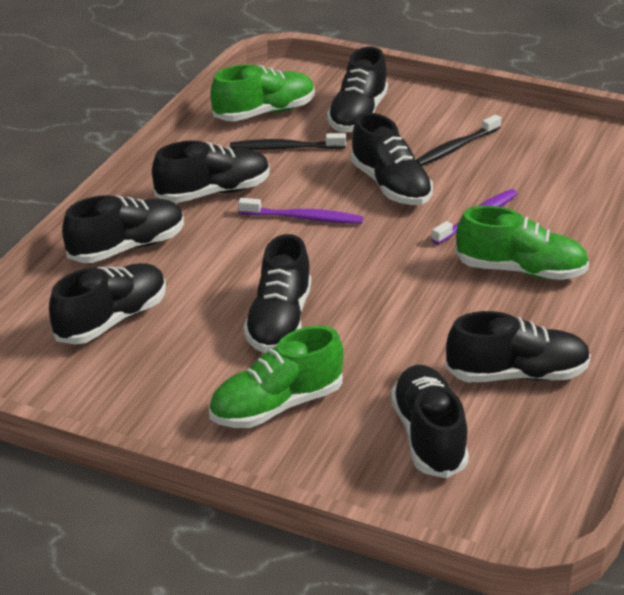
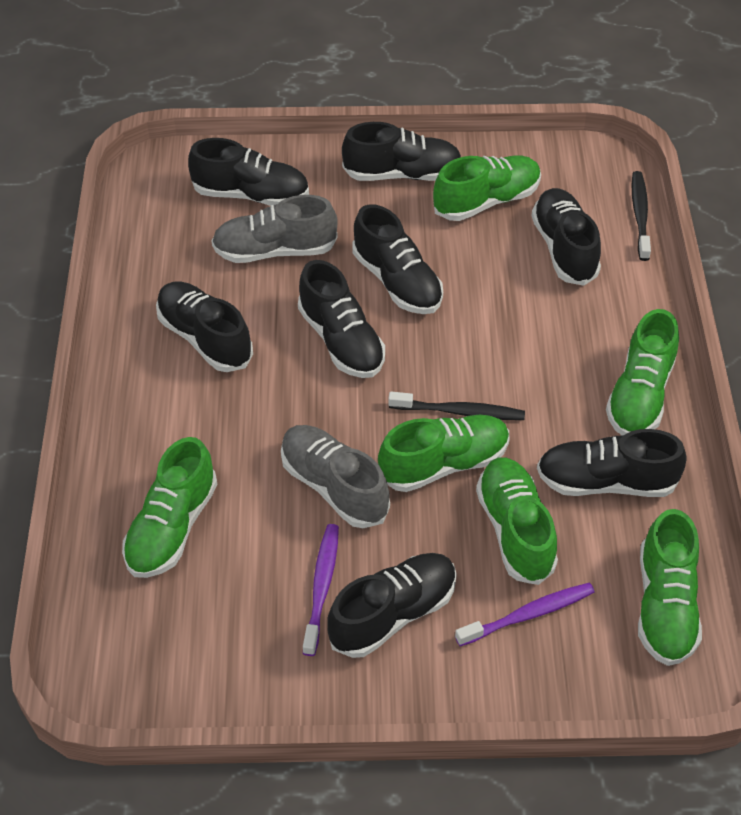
green shoe: [209,326,344,428] [210,64,315,121] [456,206,589,280] = 3 -> [122,437,217,578] [378,415,509,492] [433,155,541,221] [476,457,558,585] [606,309,679,436] [638,509,702,666] = 6
grey shoe: none = 0 -> [211,195,338,263] [281,425,390,528] = 2

